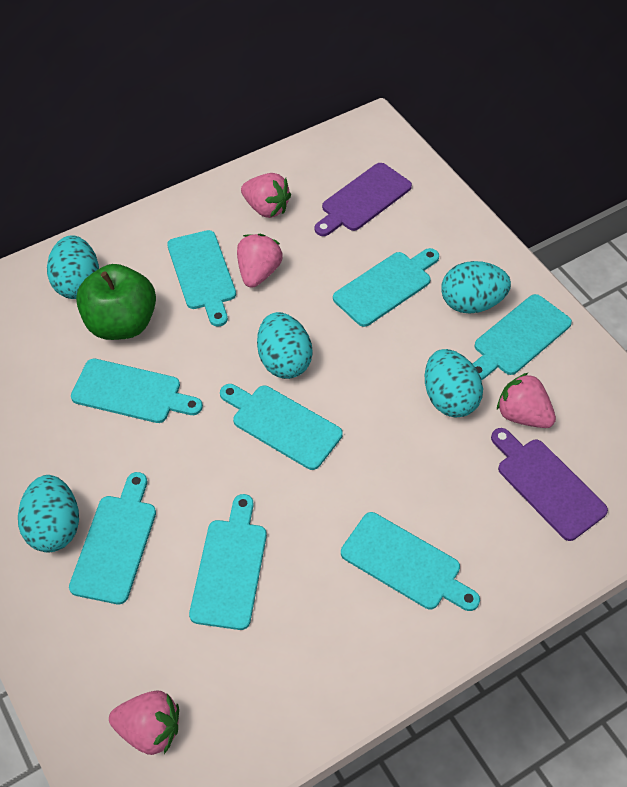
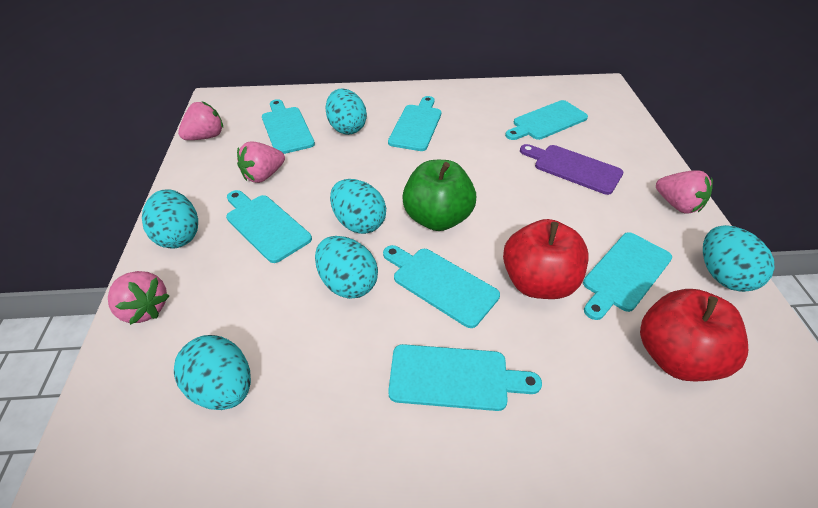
purple cutting board: [315,163,412,236] [491,428,608,541] = 2 -> [520,144,623,195] = 1
red apple: none = 0 -> [503,219,589,299] [640,289,748,381] = 2
turquoise cutting board: [69,472,156,604] [71,359,203,423] [167,230,236,327] [189,494,267,630] [220,384,343,470] [333,248,439,327] [341,512,480,611] [473,294,572,380] = 8 -> [226,190,312,263] [262,99,315,154] [383,245,500,328] [388,96,441,151] [388,344,542,411] [505,100,588,140] [583,232,672,320] = 7
turquoise egg: [18,475,79,552] [47,235,99,299] [257,312,313,379] [425,349,483,418] [441,261,511,314] = 5 -> [142,189,198,248] [174,335,251,410] [315,236,378,299] [325,89,367,135] [330,179,386,234] [703,225,775,292] = 6

